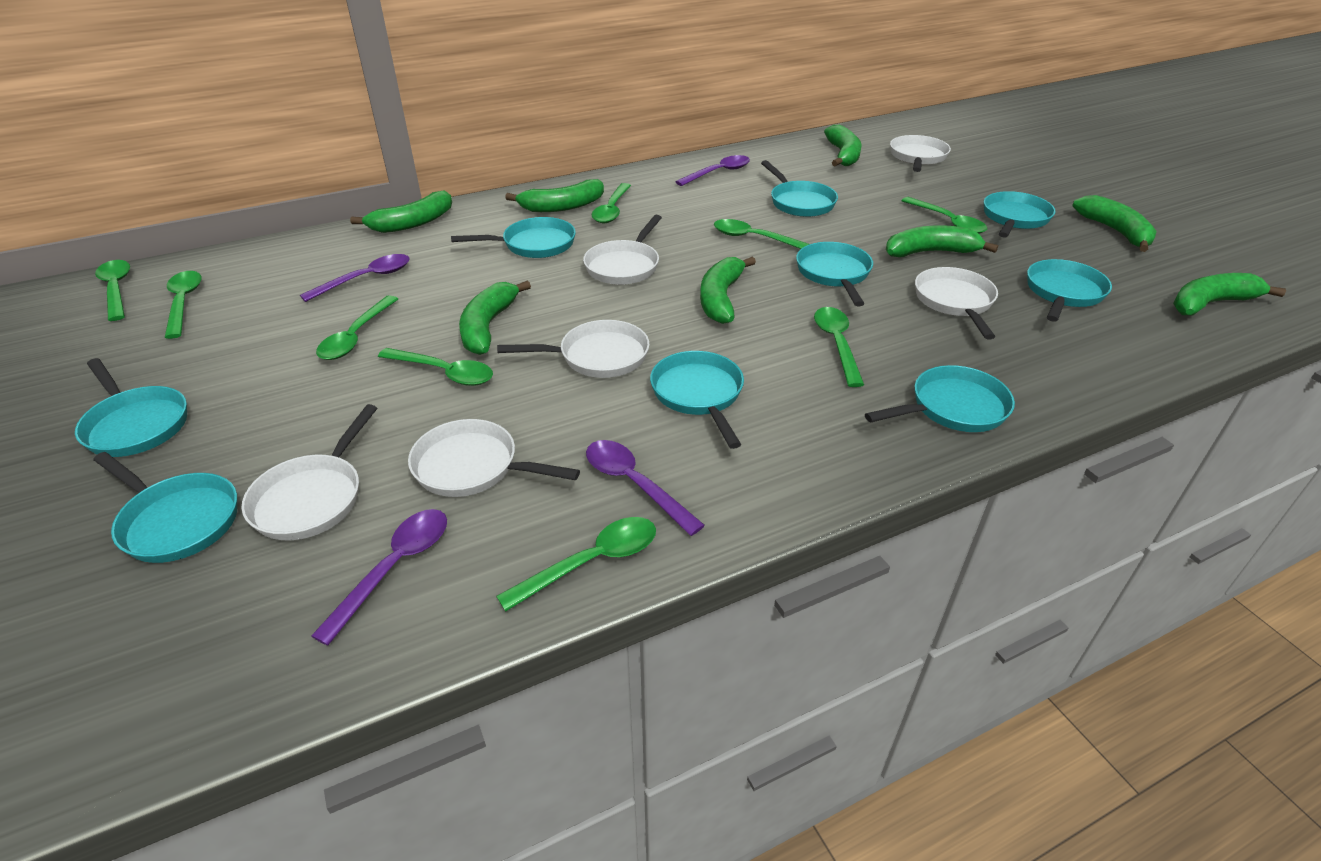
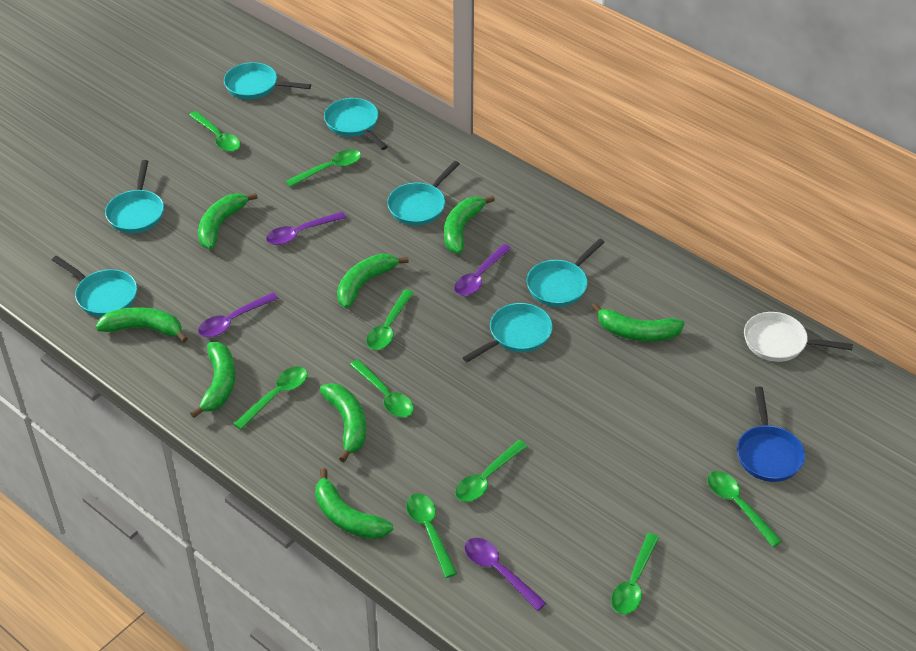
blue pan: none = 0 -> [737,387,805,482] = 1
turquoise pan: [75,358,187,457] [93,452,237,563] [451,217,576,258] [650,351,744,449] [761,160,838,217] [796,242,873,306] [865,365,1015,432] [984,191,1056,238] [1027,259,1112,322] = 9 -> [52,256,137,317] [105,160,164,233] [224,62,311,99] [324,98,387,150] [387,161,460,226] [462,303,553,362] [526,238,605,307] = 7
white pan: [241,404,377,540] [408,419,580,497] [497,320,650,378] [583,215,662,285] [890,135,951,172] [915,267,998,339] = 6 -> [744,312,853,362] = 1

